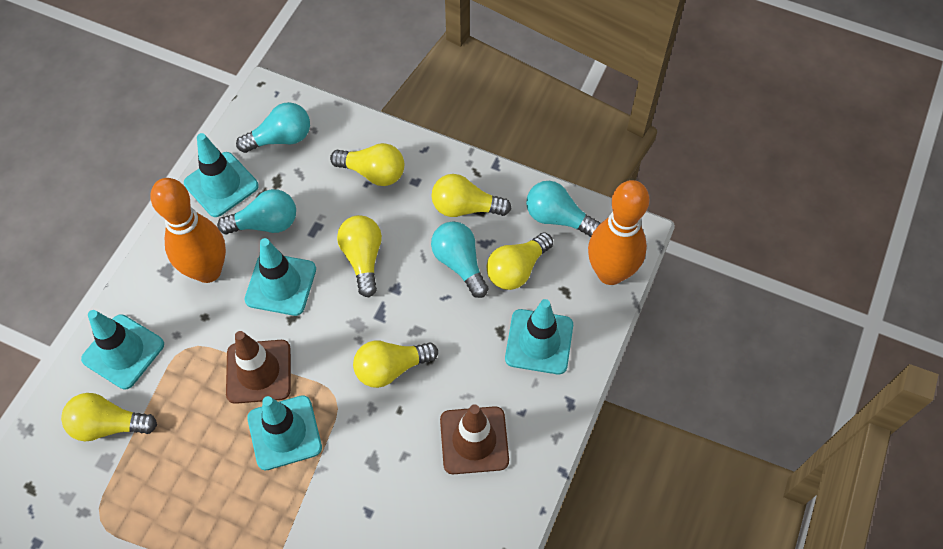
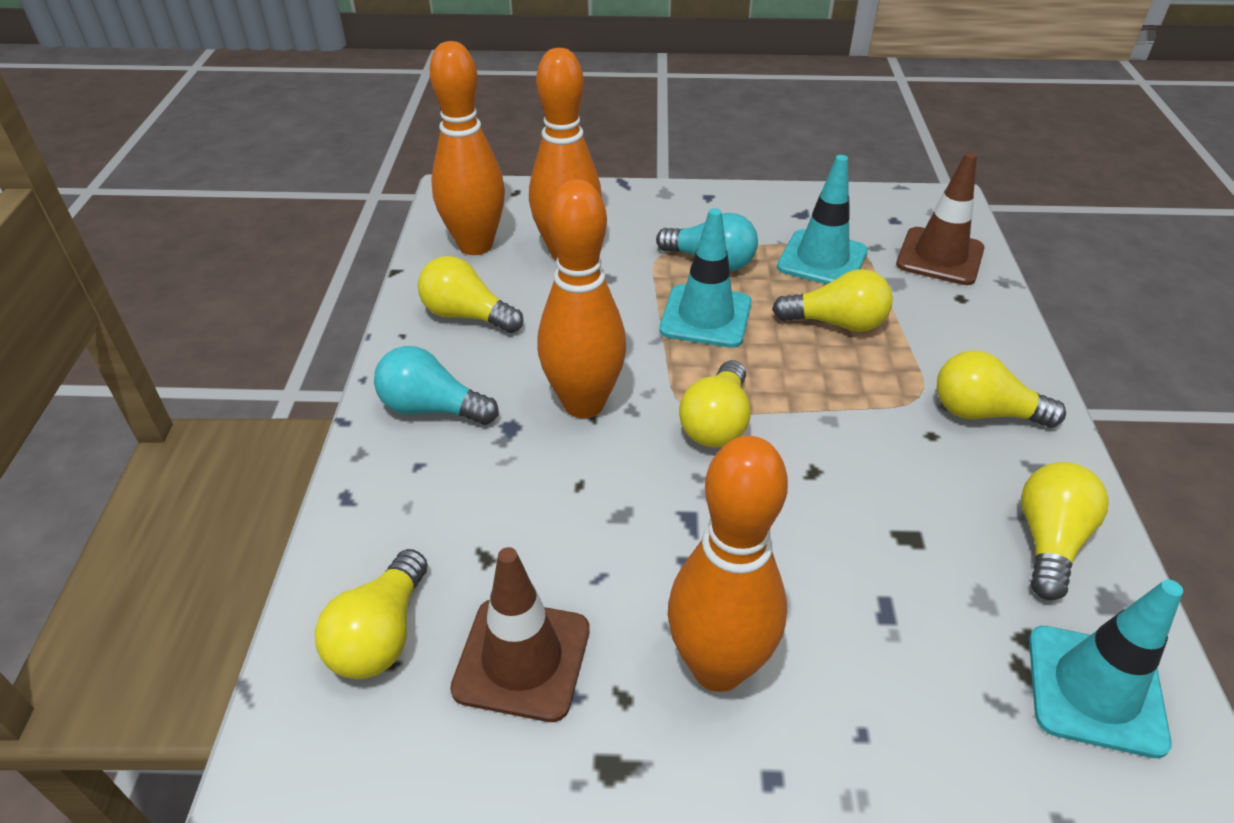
orange bowling pin: [151,178,226,283] [588,180,649,285] = 2 -> [430,41,505,255] [529,48,602,260] [537,180,626,418] [668,436,788,692] = 4
turquoise light bulb: [217,189,296,234] [236,102,310,153] [431,221,489,298] [526,181,601,237] = 4 -> [374,346,498,425] [656,213,758,271] = 2
turquoise traffic cone: [81,310,164,389] [184,133,259,217] [244,238,316,316] [247,395,322,470] [505,299,573,374] = 5 -> [659,208,752,348] [777,155,868,284] [1029,580,1183,758] = 3

